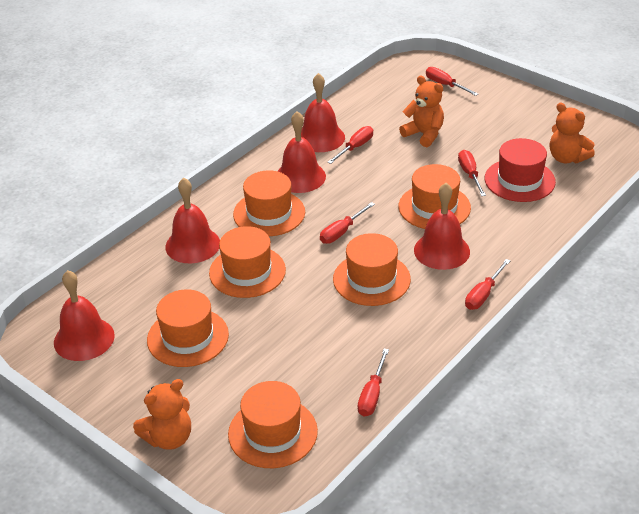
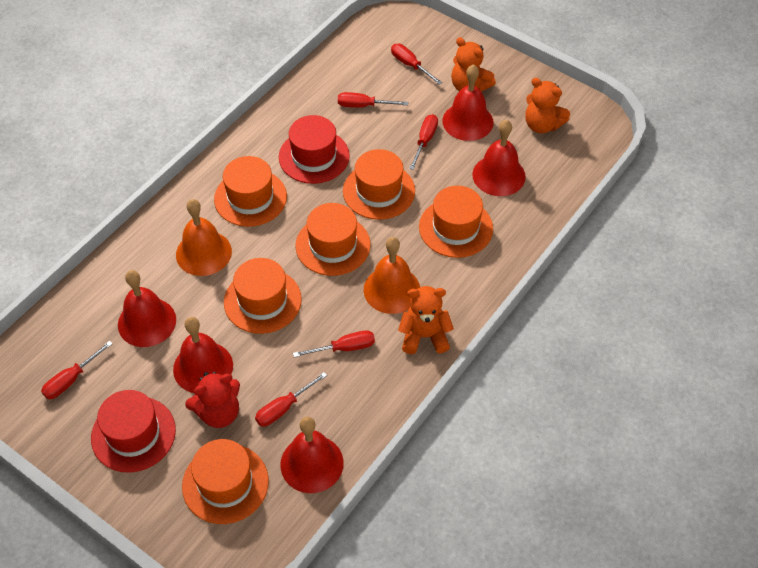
orange bell: none = 0 -> [176,199,232,276] [364,237,420,314] = 2
red hat: [485,138,556,202] = 1 -> [91,390,176,473] [279,115,350,184] = 2
red teddy bear: none = 0 -> [185,372,240,428] = 1

